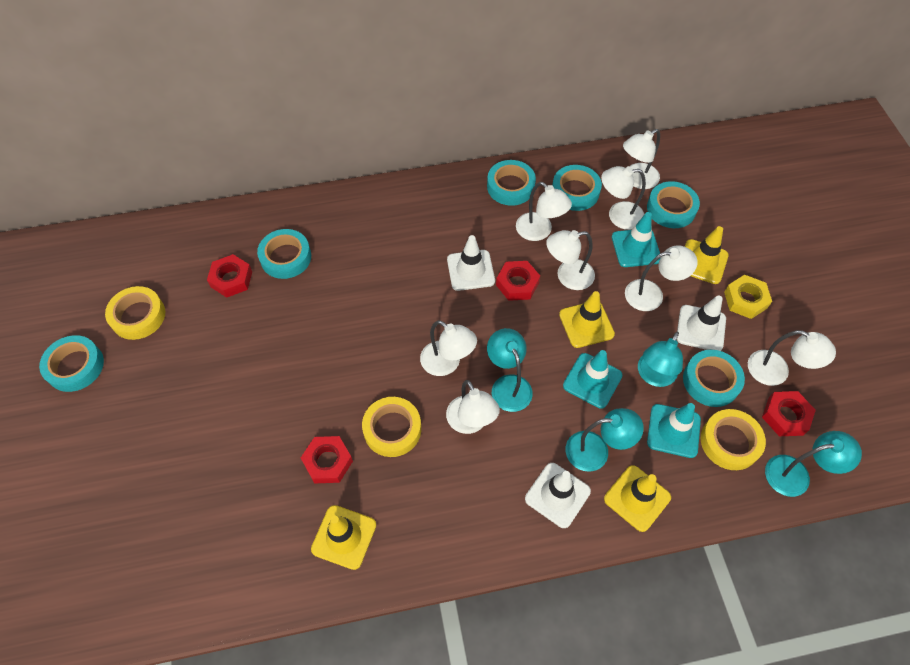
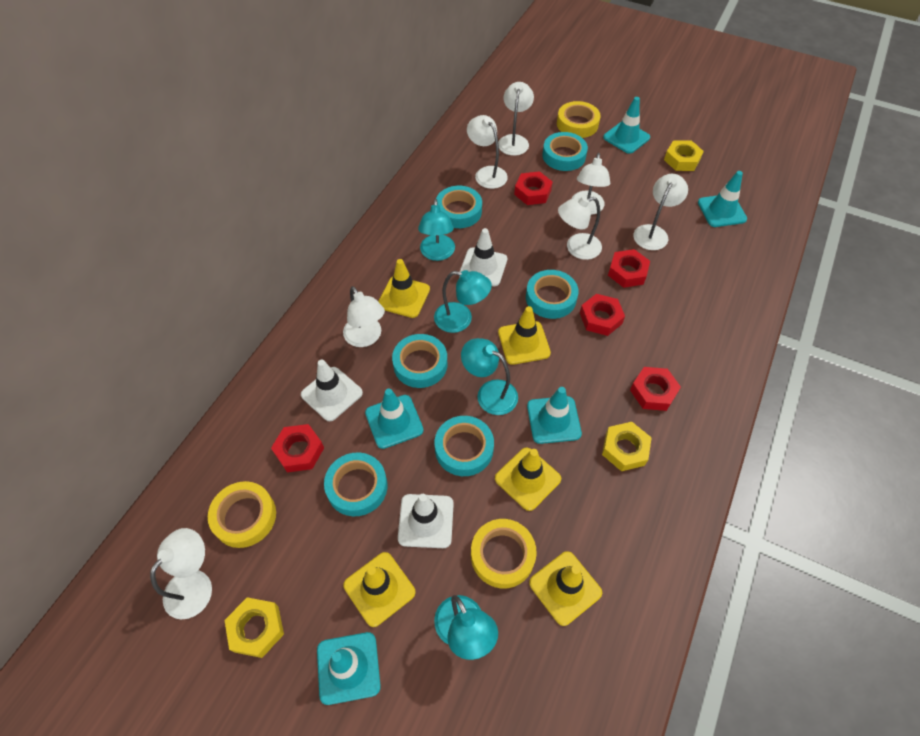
red nut: [207,254,252,298] [301,436,353,484] [496,261,540,301] [762,391,816,436] = 4 -> [271,424,324,472] [514,171,553,205] [580,294,625,336] [608,249,650,288] [630,367,681,411] = 5
turquoise traffic cone: [563,350,623,409] [612,212,660,267] [647,403,701,458] = 3 -> [317,632,381,705] [365,388,424,449] [527,387,582,444] [603,97,650,154] [698,171,747,227] = 5
white lamp: [420,320,477,376] [446,380,500,434] [516,182,572,241] [546,230,595,290] [601,166,646,230] [623,129,660,189] [625,245,698,311] [748,330,836,386] = 8 -> [150,528,212,620] [343,286,385,347] [467,115,508,189] [498,82,534,156] [558,196,602,260] [572,153,610,215] [633,174,688,250] = 7
yellow nut: [724,275,772,319] = 1 -> [224,597,284,658] [602,422,652,471] [664,140,704,171] = 3
yellow traffic cone: [311,505,376,570] [559,291,615,348] [604,465,671,532] [685,226,729,284] = 4 -> [343,552,415,627] [378,259,430,318] [495,448,561,511] [498,306,551,365] [529,551,602,626] = 5

